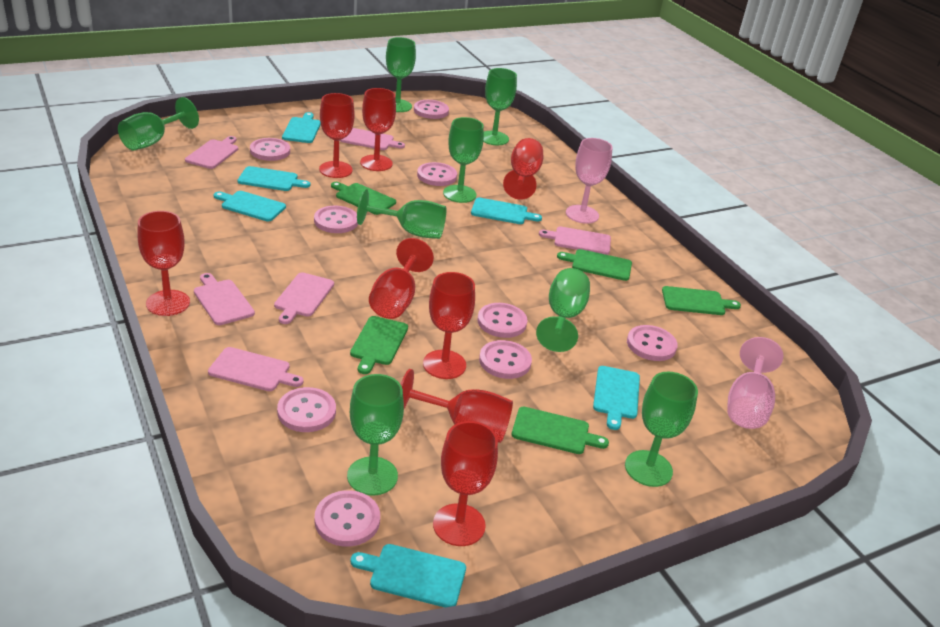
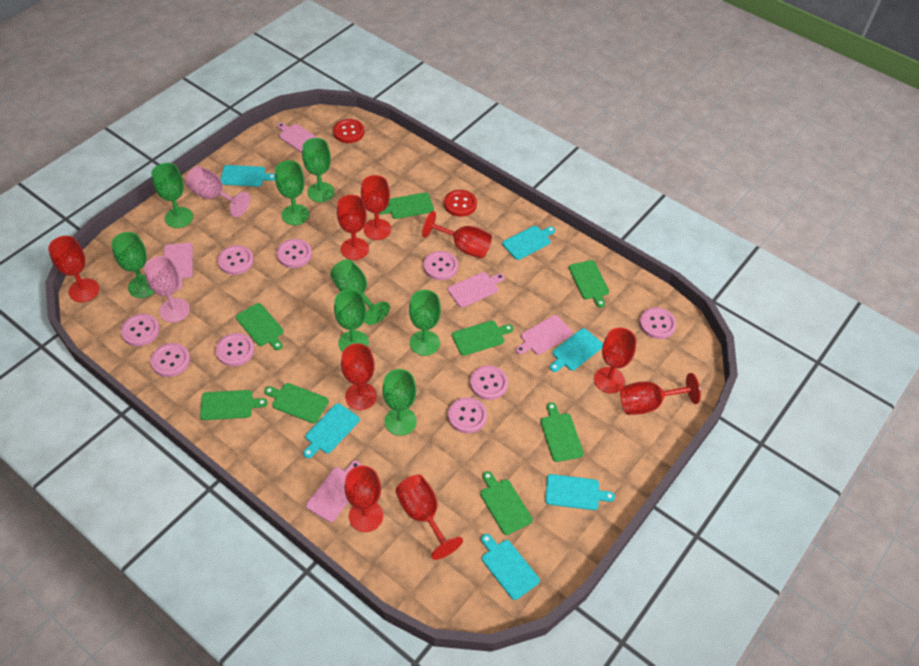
green cutting board: [331,182,396,215] [350,316,408,374] [512,407,609,454] [557,249,632,281] [662,286,741,315] = 5 -> [200,390,268,420] [236,303,284,350] [264,383,329,423] [379,193,434,219] [452,321,513,356] [480,471,533,535] [541,402,584,462] [569,260,609,308] = 8
pink cutting board: [185,136,238,169] [194,273,255,325] [208,347,304,391] [274,272,334,324] [340,128,405,150] [539,226,611,255] = 6 -> [164,243,193,290] [277,123,318,153] [306,461,361,522] [448,272,505,308] [516,315,573,355] = 5
red button: none = 0 -> [333,119,364,143] [444,190,477,217] = 2
red goblet: [137,211,190,316] [319,93,355,178] [360,88,396,171] [369,238,434,319] [401,369,513,443] [423,272,475,379] [433,421,498,546] [503,138,543,200] = 8 -> [48,236,99,302] [337,195,369,260] [341,343,377,410] [344,466,383,532] [361,175,391,240] [395,474,463,560] [422,211,492,258] [594,328,637,393] [620,373,701,415] = 9

